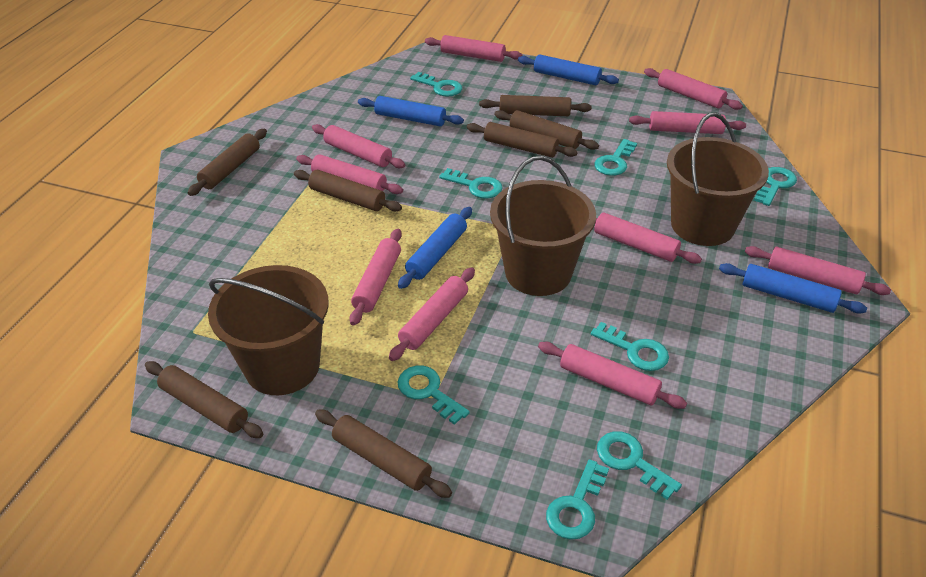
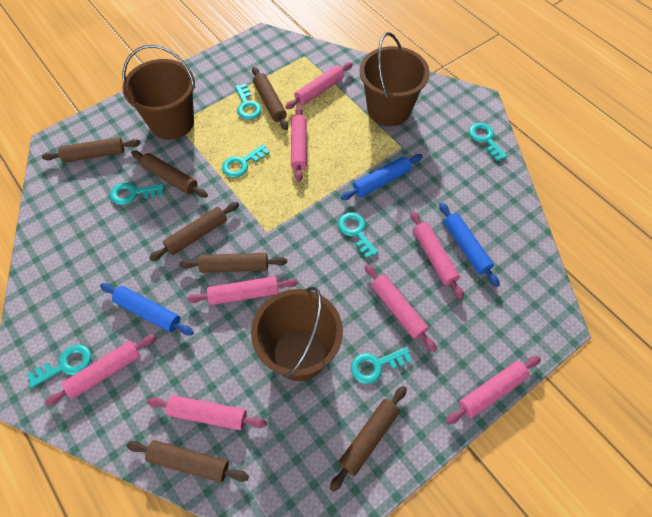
blue rolling pin: [358,96,464,127] [398,207,472,289] [518,54,619,86] [719,263,867,314] = 4 -> [100,283,194,335] [341,154,423,200] [439,203,500,287] = 3
pink rolling pin: [296,154,403,194] [312,124,405,168] [349,229,402,326] [389,268,475,361] [425,35,522,62] [538,342,687,409] [594,213,702,264] [629,111,746,134] [644,68,743,110] [745,246,891,295] = 10 -> [45,335,156,406] [147,395,267,430] [187,276,298,305] [285,62,353,109] [291,106,307,182] [365,264,437,352] [410,211,464,299] [446,356,541,424] = 8
turquoise key: [398,366,470,425] [410,72,462,97] [439,168,502,199] [546,459,609,540] [591,322,669,371] [594,139,637,176] [597,431,682,500] [754,167,797,206] = 8 -> [27,345,91,388] [110,182,164,205] [222,144,270,178] [235,84,262,120] [338,213,378,259] [351,347,412,384] [469,123,507,161] = 7

